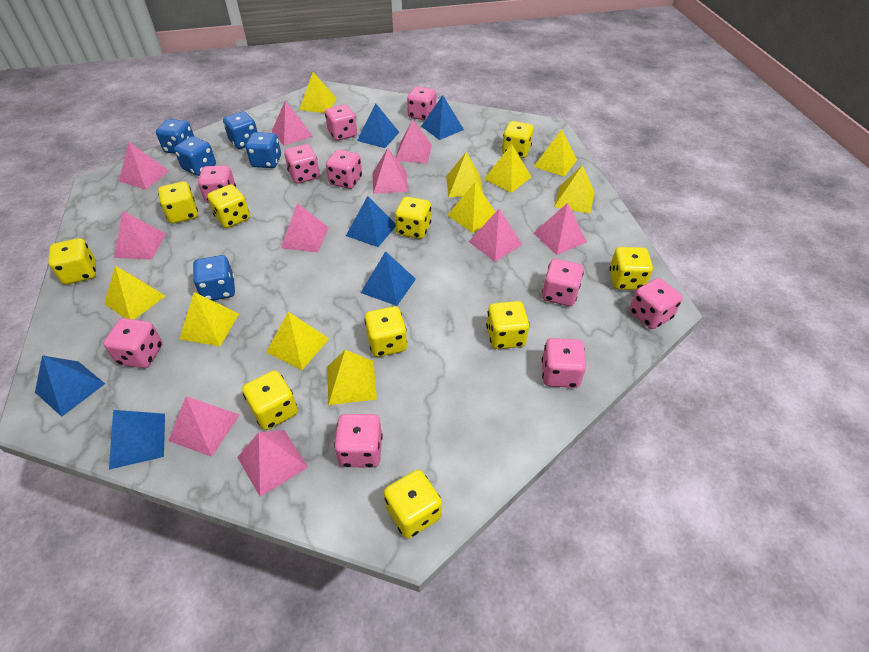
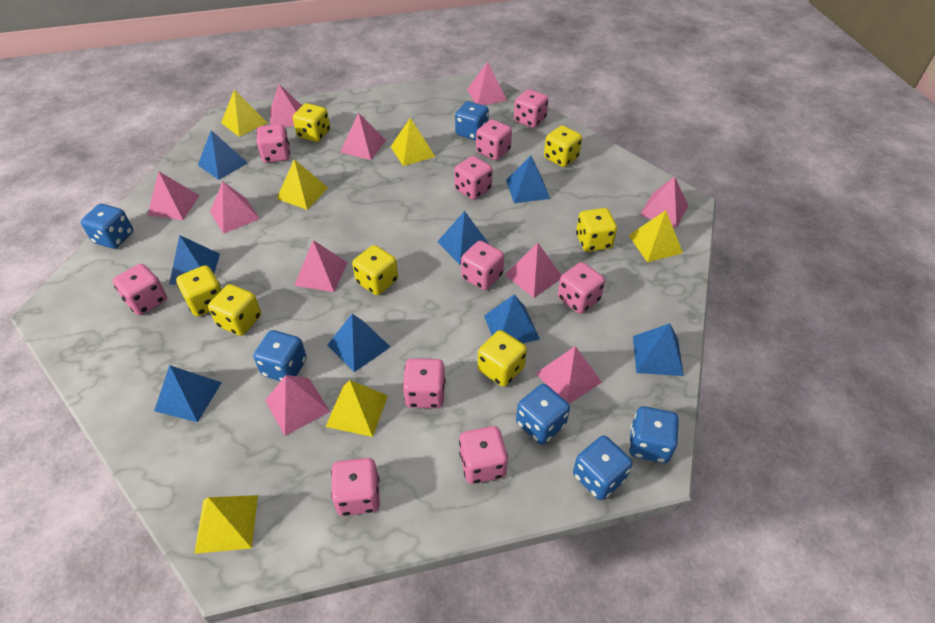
blue dice: [156,119,194,154] [174,136,216,176] [193,255,235,301] [223,111,257,149] [246,132,281,168] = 5 -> [81,204,133,249] [254,330,307,381] [455,101,489,140] [516,384,570,444] [573,436,633,500] [629,406,679,463] = 6
blue pyramid: [35,355,105,417] [109,410,165,470] [346,196,396,247] [357,103,399,148] [361,251,416,306] [421,95,464,140] = 6 -> [154,365,222,422] [169,235,220,285] [198,130,248,180] [328,314,390,372] [437,211,490,265] [484,295,540,343] [506,155,550,203] [633,323,684,376] = 8
yellow dice: [48,238,96,284] [158,181,198,224] [207,184,250,228] [242,370,298,430] [364,306,407,357] [384,470,442,538] [395,197,431,239] [486,301,530,349] [502,121,534,158] [609,247,653,290] = 10 -> [176,265,222,317] [208,284,261,336] [293,103,330,142] [352,245,398,295] [478,330,527,387] [544,126,582,167] [576,208,617,252] = 7
yellow pyramid: [104,266,166,319] [179,292,239,346] [266,312,329,370] [299,72,337,113] [327,350,377,405] [446,152,483,197] [447,182,495,233] [484,144,531,193] [534,130,577,177] [554,165,595,214] = 10 -> [194,495,258,554] [221,90,267,137] [277,159,328,210] [326,380,388,437] [391,118,435,166] [628,210,683,262] = 6

